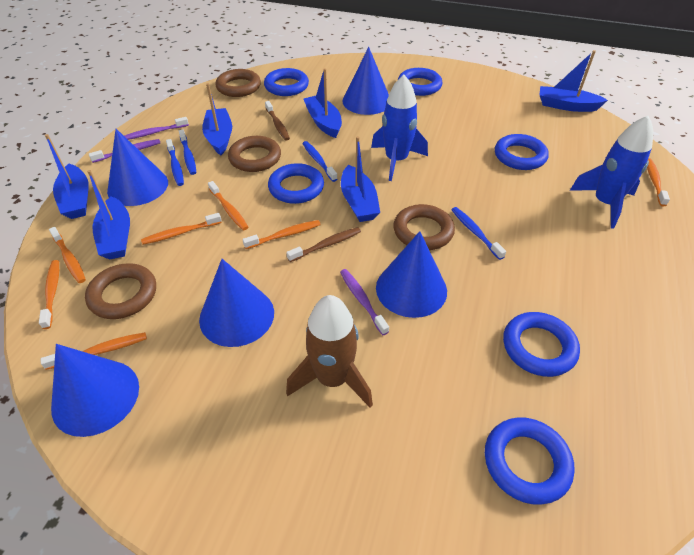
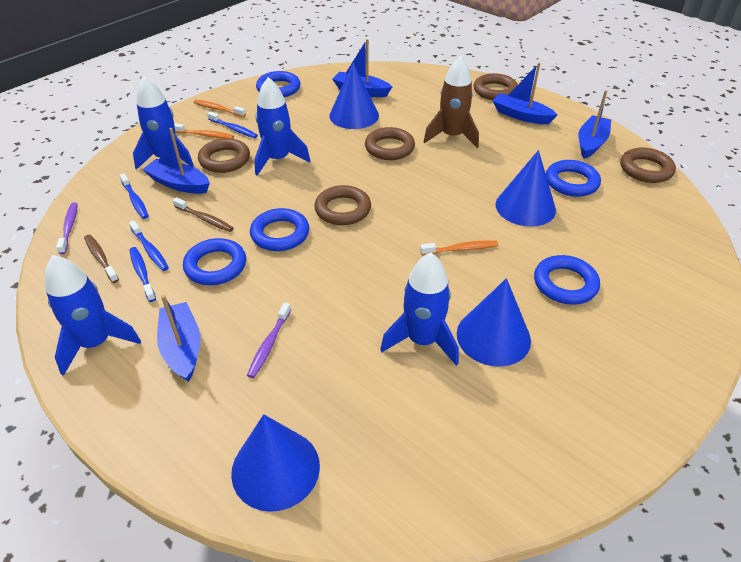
blue boat: [45,134,89,219] [87,170,130,259] [202,83,232,155] [304,68,342,138] [341,136,380,222] [540,50,608,112] = 6 -> [142,128,210,194] [157,295,201,382] [332,39,392,97] [493,63,558,124] [578,90,611,159] = 5
blue cone: [51,344,139,437] [107,129,168,206] [199,259,274,347] [342,47,389,115] [376,231,447,318] = 5 -> [231,414,320,512] [329,63,379,129] [457,278,531,367] [496,150,556,227] = 4
blue ring: [264,68,309,96] [268,163,324,204] [398,68,443,96] [485,417,575,505] [495,134,549,170] [503,312,580,377] = 6 -> [183,238,246,285] [250,208,309,251] [256,71,300,97] [534,255,600,305] [546,160,601,197] = 5
blue rocket: [371,75,428,181] [570,116,653,229] = 2 -> [45,255,141,376] [133,76,194,170] [255,77,310,175] [380,253,459,366] = 4
brown ring: [85,263,156,319] [216,69,261,97] [228,136,281,172] [393,204,455,250] = 4 -> [198,138,250,173] [314,185,371,225] [365,127,415,160] [473,73,518,100] [620,147,676,183] = 5
orange toothbrush: [39,260,59,329] [41,332,147,370] [49,227,86,283] [141,213,222,245] [208,181,248,230] [242,220,321,249] [647,158,670,207] = 7 -> [174,123,234,139] [193,100,246,117] [420,241,498,255] = 3
purple toothbrush: [89,139,160,163] [124,117,189,140] [340,269,389,335] = 3 -> [56,202,78,254] [247,302,291,378] = 2

